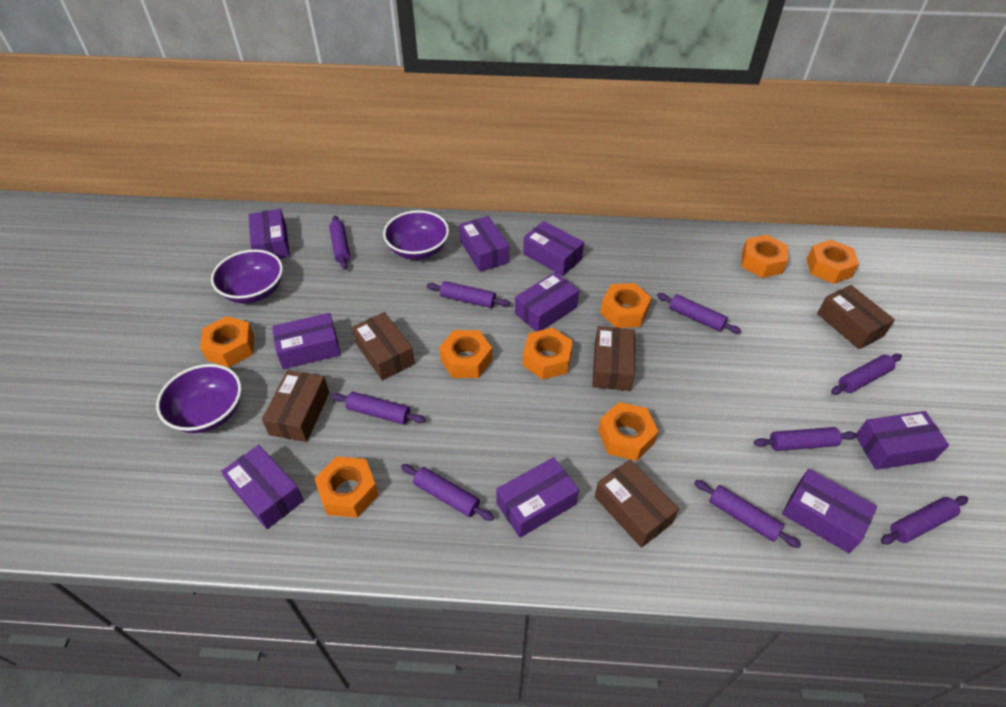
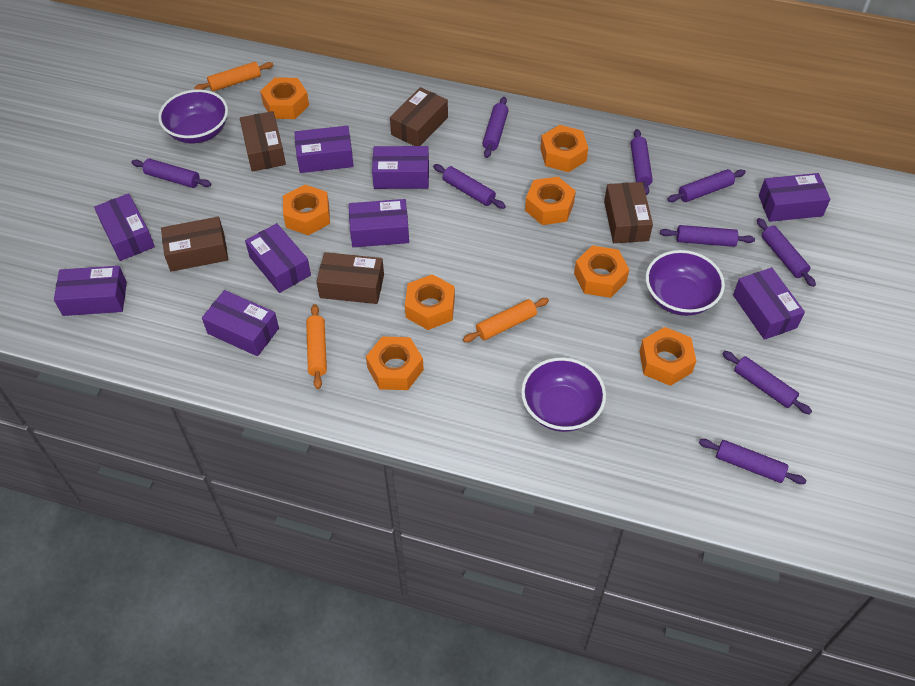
orange rolling pin: none = 0 -> [194,62,273,91] [306,304,327,389] [463,298,549,342] = 3

